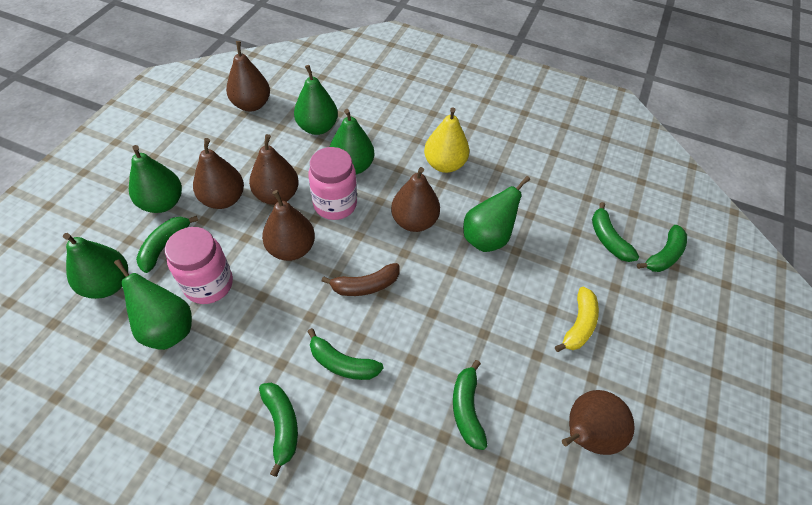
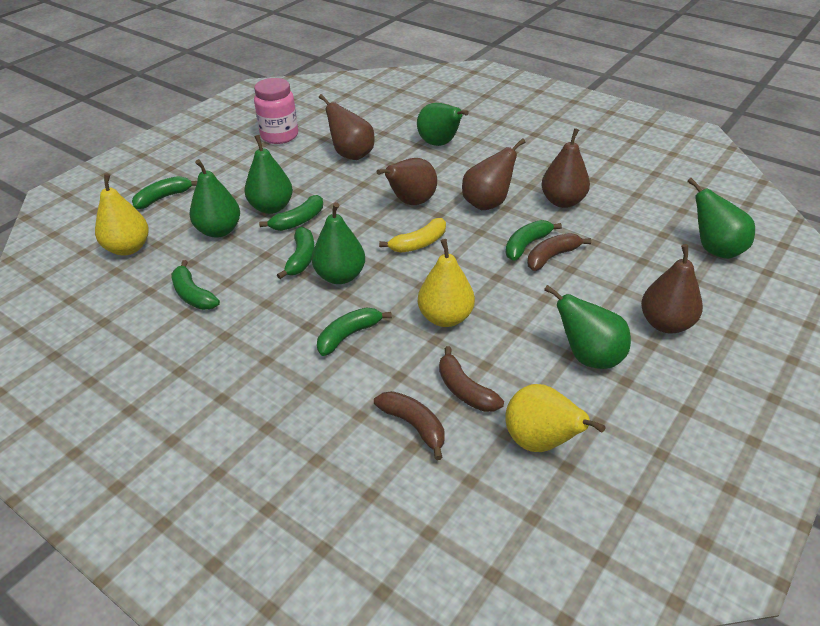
brown banana: [321,263,400,296] = 1 -> [374,391,444,460] [439,346,504,412] [527,233,591,271] = 3
brown pear: [193,138,244,209] [226,41,270,112] [249,134,299,205] [262,190,315,261] [391,167,440,232] [562,390,635,455] = 6 -> [319,94,375,160] [377,158,437,205] [462,138,525,210] [541,128,590,208] [641,244,703,333] = 5
pink jar: [165,227,233,304] [308,147,357,220] = 2 -> [254,78,298,144] = 1
yellow pear: [424,107,469,173] = 1 -> [95,174,149,256] [418,239,475,327] [505,384,605,452] = 3

